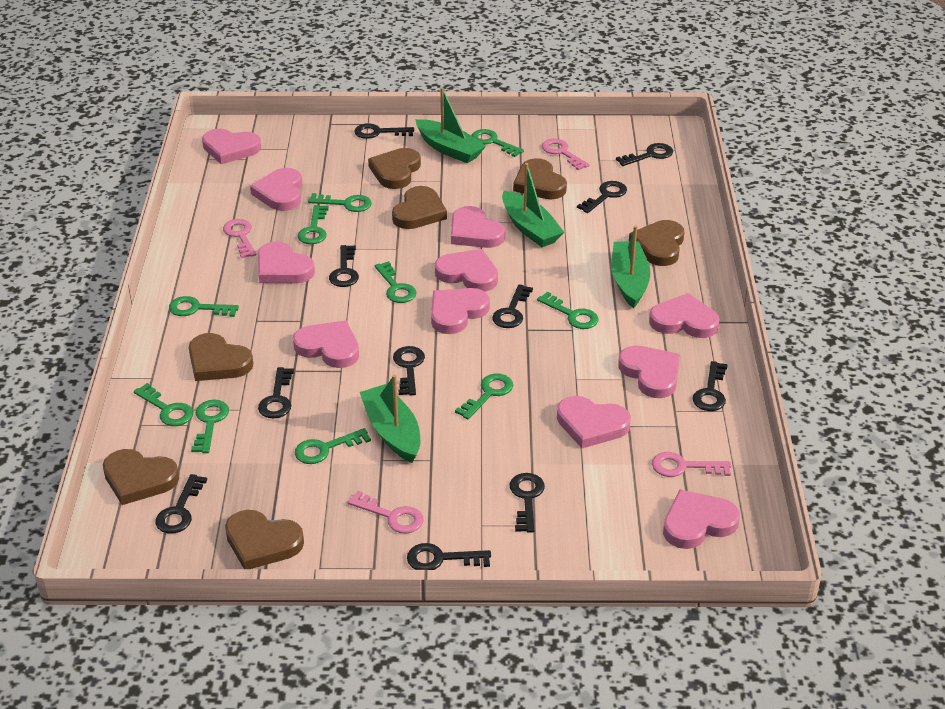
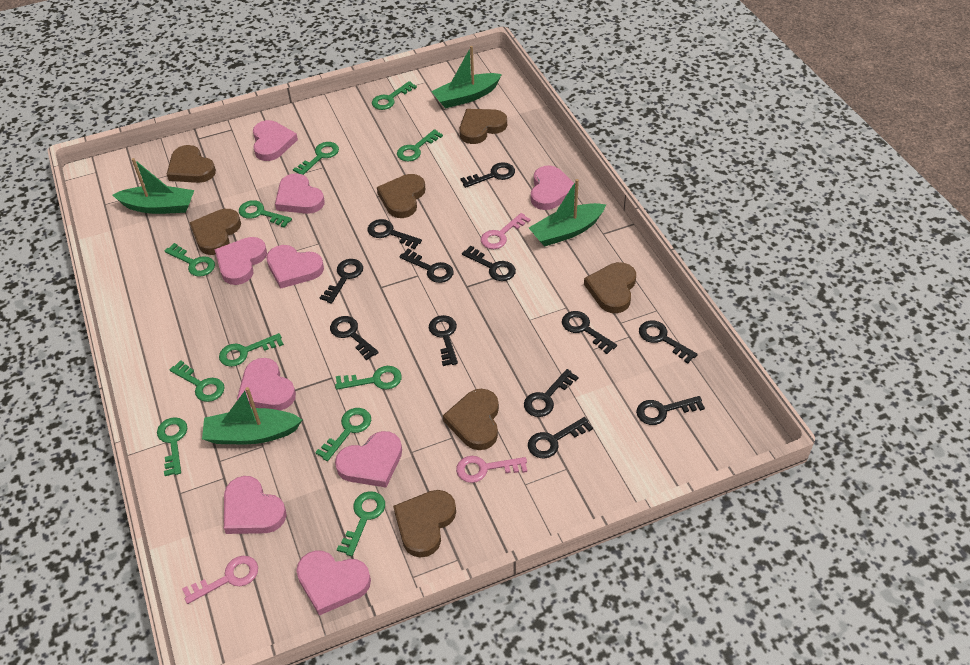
black key: [155,474,207,534] [258,367,294,418] [329,245,359,287] [354,123,414,139] [393,346,425,395] [407,543,491,570] [492,284,533,328] [510,473,545,533] [577,181,627,213] [616,143,673,166] [693,361,728,411] = 11 -> [320,259,363,304] [330,316,379,360] [368,219,422,249] [399,249,454,283] [429,315,458,366] [460,162,515,188] [462,246,516,281] [524,369,578,417] [528,417,593,459] [562,311,617,354] [636,396,705,425] [639,320,698,363] = 12
green key: [134,383,193,426] [169,296,239,317] [191,400,229,453] [295,428,371,464] [298,205,329,244] [308,193,372,212] [375,261,416,303] [455,373,513,419] [472,129,524,157] [537,292,599,329] = 10 -> [157,417,187,476] [165,243,215,277] [169,360,225,402] [219,333,284,367] [239,200,292,228] [293,142,339,175] [315,408,371,461] [335,366,402,390] [337,491,385,556] [372,81,417,110] [397,129,443,161] = 11
pink heart: [202,129,261,164] [250,168,302,211] [258,241,315,283] [293,321,359,368] [431,288,490,334] [435,249,498,292] [451,206,505,248] [557,396,631,448] [618,346,680,398] [649,293,720,338] [663,489,740,549] = 11 -> [214,237,267,285] [224,476,287,534] [237,358,296,411] [253,120,298,161] [266,245,324,289] [275,173,325,214] [296,550,371,616] [335,431,402,487] [531,165,574,210] = 9
pink key: [223,219,256,258] [348,491,424,534] [542,139,590,170] [652,452,731,477] = 4 -> [182,556,258,604] [456,456,527,483] [481,213,531,249] = 3

